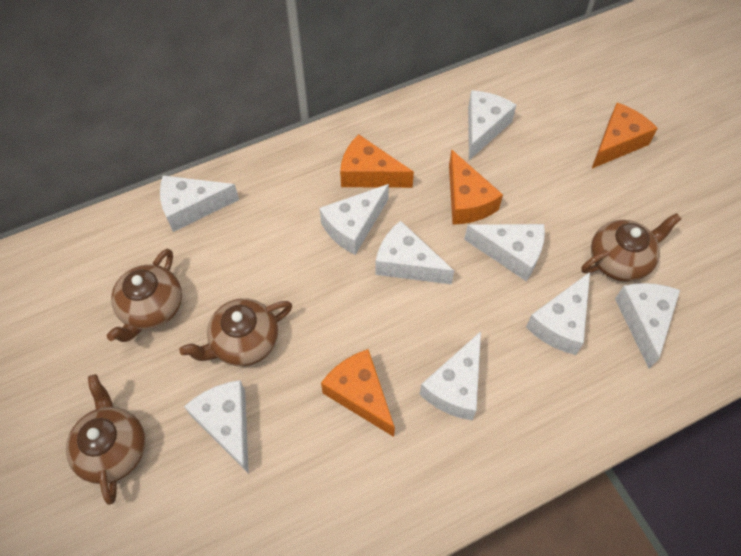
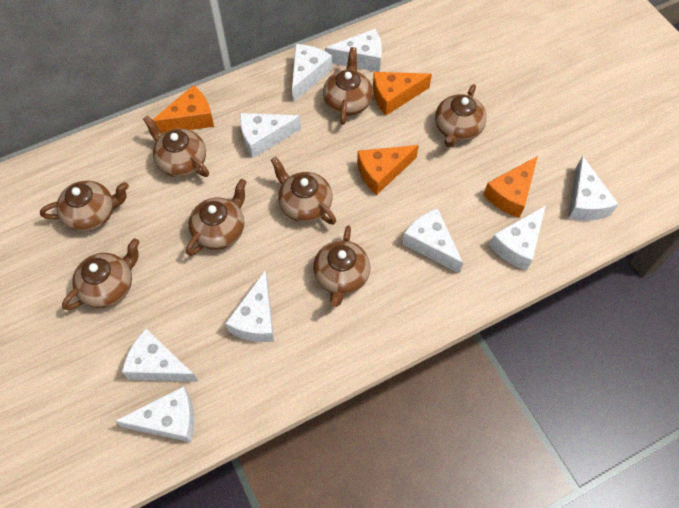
brown teapot: [66,374,145,505] [107,249,182,342] [179,298,292,366] [581,213,681,282] = 4 -> [40,181,129,232] [62,238,140,310] [143,116,209,177] [186,179,247,256] [271,157,336,225] [313,225,370,307] [323,47,373,125] [435,84,487,148] = 8

